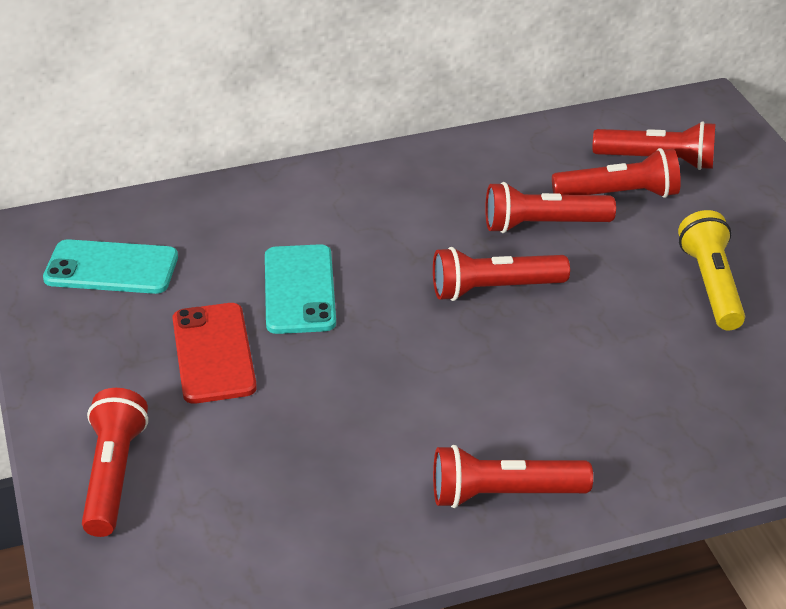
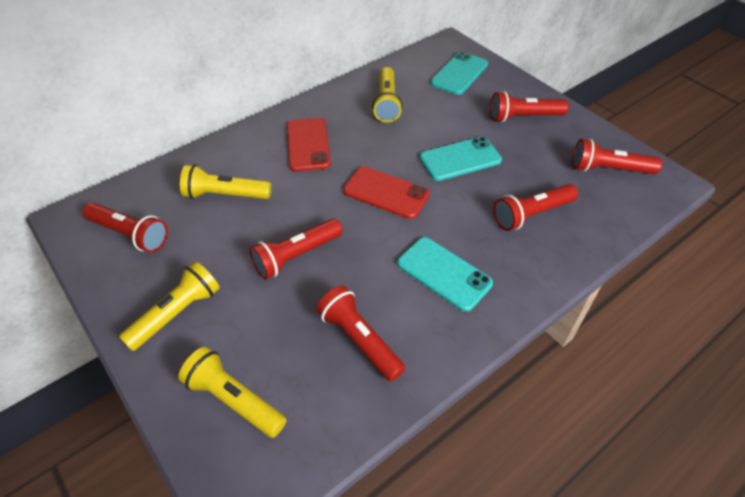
red phone: [172,303,257,404] = 1 -> [287,118,331,172] [343,166,430,219] = 2
turquoise phone: [43,239,178,294] [265,244,336,334] = 2 -> [397,237,493,312] [420,137,502,181] [431,51,488,95] = 3
yellow flashlight: [678,210,745,330] = 1 -> [119,261,220,351] [178,347,286,438] [180,164,271,199] [372,67,403,123] = 4

